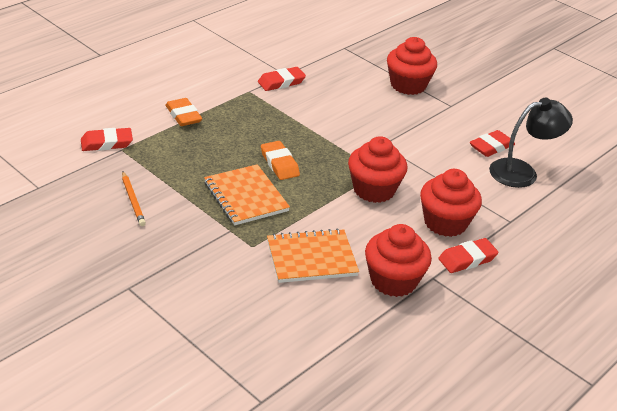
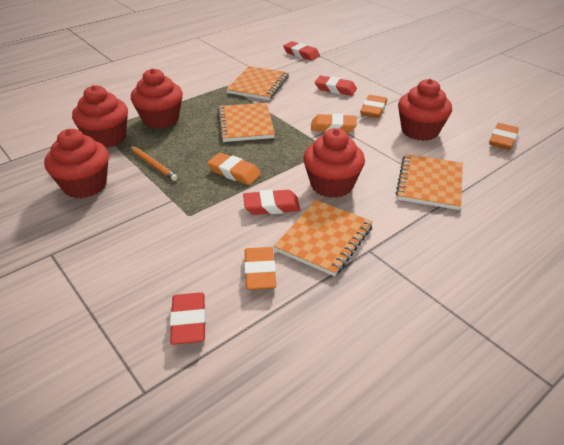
black lamp: [489,98,573,188] = 1 -> none = 0
orange eraser: [165,98,202,126] [261,141,300,180] = 2 -> [207,153,261,185] [244,247,276,290] [311,114,357,132] [360,95,387,118] [489,123,519,150] = 5
orange notebook: [204,164,290,225] [267,229,359,283] = 2 -> [217,103,275,142] [226,66,289,100] [274,200,373,276] [396,154,463,210] = 4
red cupcake: [348,136,407,203] [365,224,432,297] [387,37,437,95] [420,169,482,237] = 4 -> [44,129,109,198] [72,85,128,148] [131,68,183,129] [303,128,365,198] [398,79,452,141] = 5

